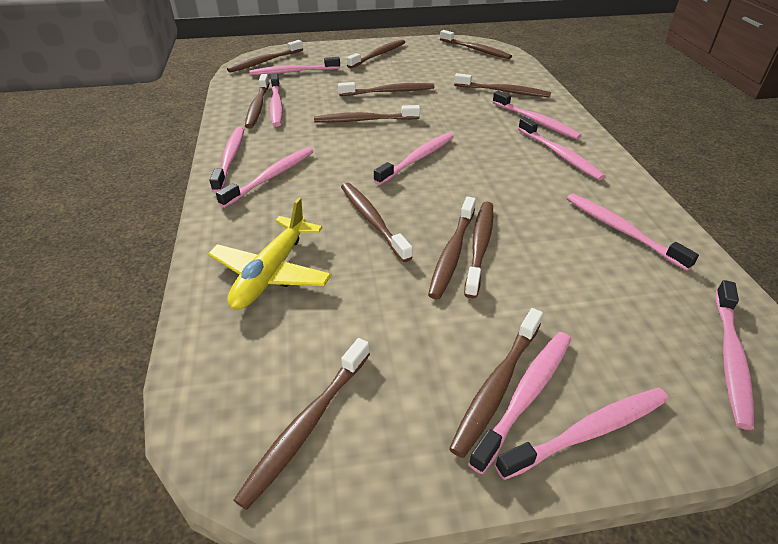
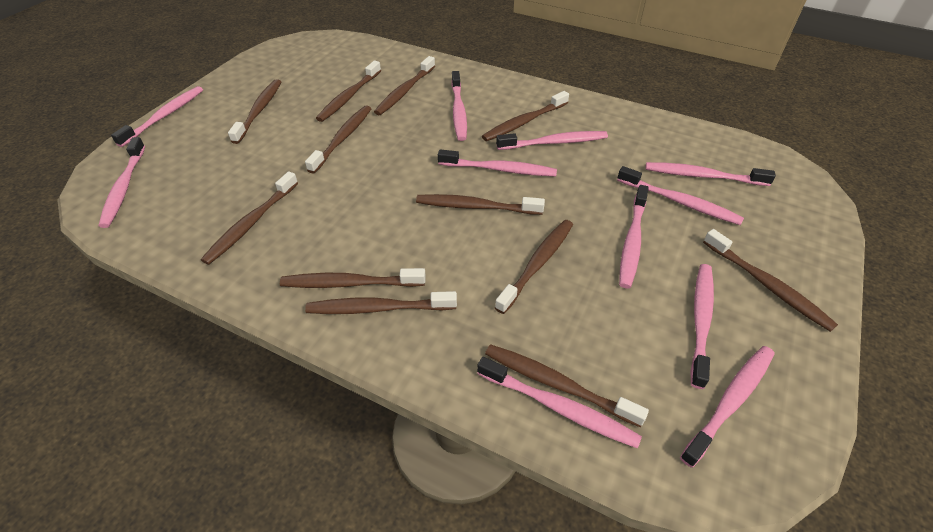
yellow plane: [208,198,332,310] = 1 -> none = 0

